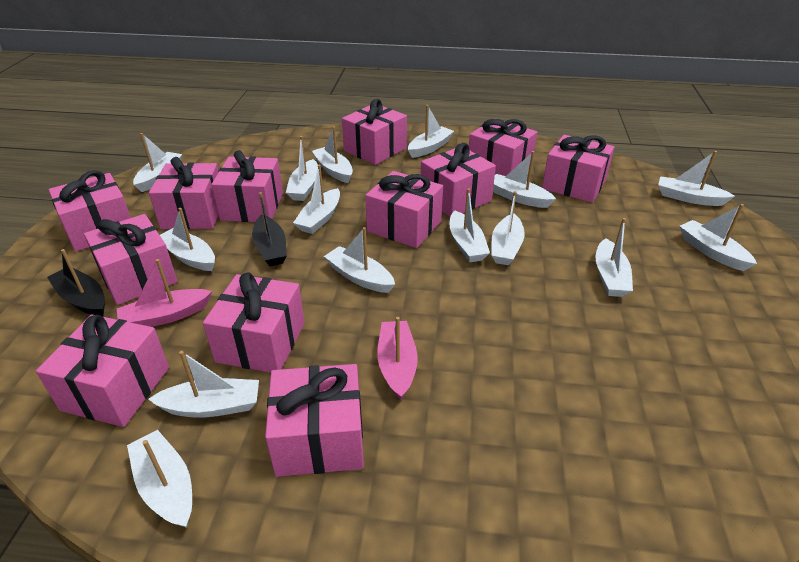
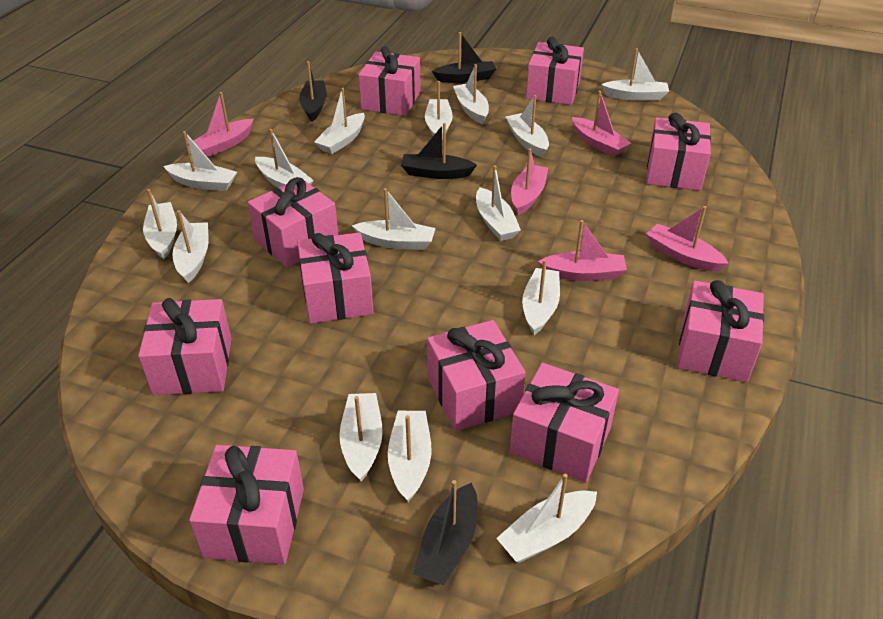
black boat: [47,249,105,317] [252,192,287,266] = 2 -> [299,61,327,121] [401,123,477,179] [413,480,478,586] [432,32,496,83] = 4
pink boat: [117,259,212,327] [377,317,418,400] = 2 -> [194,92,253,157] [511,148,548,215] [538,220,627,281] [572,91,631,157] [646,206,729,272] = 5
pink gift: [36,314,169,427] [49,170,131,252] [84,214,178,305] [149,157,219,229] [203,273,305,373] [211,150,283,222] [265,364,364,477] [342,99,407,165] [365,171,443,248] [421,143,496,217] [469,118,537,176] [542,135,614,203] = 12 -> [138,298,232,395] [189,445,304,565] [248,177,338,268] [297,232,374,324] [359,46,421,116] [427,320,526,431] [510,363,619,483] [526,37,584,105] [646,113,711,191] [677,280,764,382] = 10

